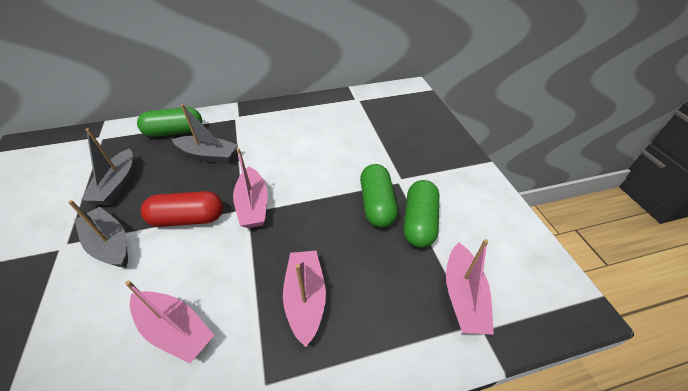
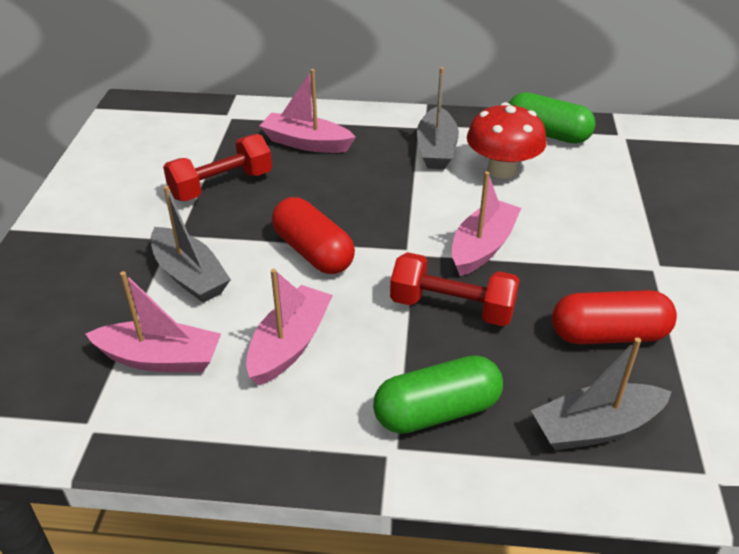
green capsule: [137,107,202,137] [360,164,398,228] [404,180,439,248] = 3 -> [373,355,503,434] [509,92,596,144] = 2
red capsule: [141,191,223,227] = 1 -> [272,197,355,274] [552,290,677,344] = 2
red dumbbell: none = 0 -> [163,134,272,201] [390,252,520,326] = 2
red mushroom: none = 0 -> [467,102,547,179] = 1

